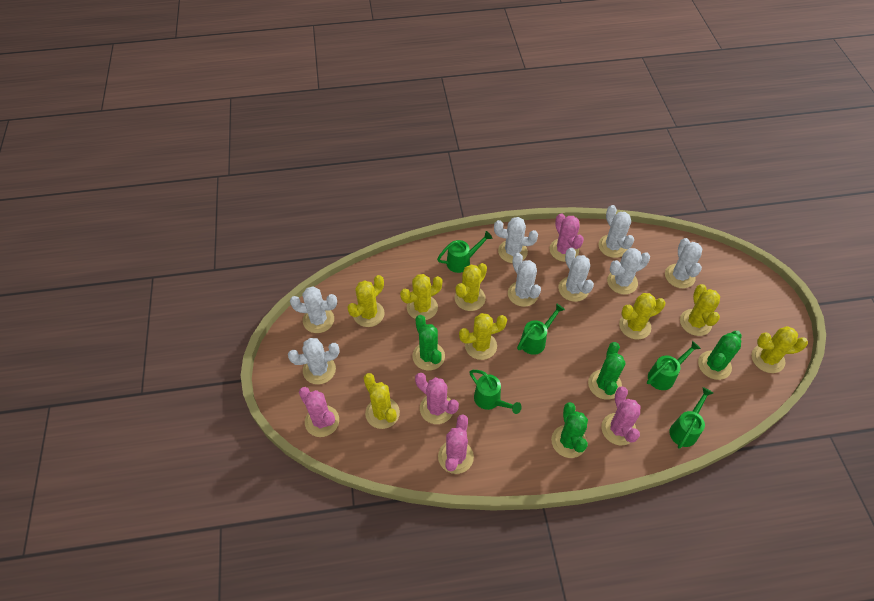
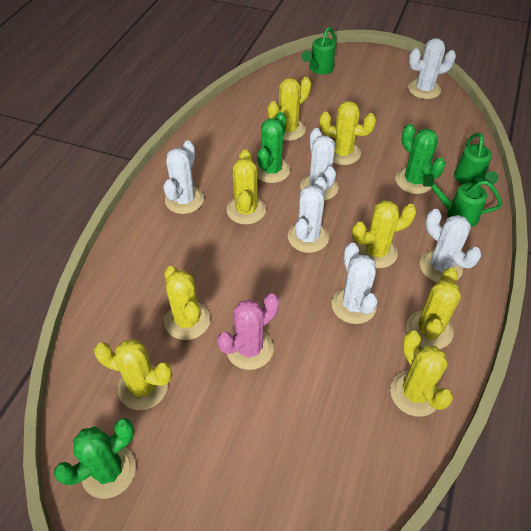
green cactus: [412,315,445,371] [551,402,588,458] [588,342,626,400] [698,331,742,380] = 4 -> [54,418,136,499] [255,112,290,183] [395,124,446,194] = 3
green watering can: [437,231,492,273] [470,370,522,414] [517,303,565,355] [647,341,701,390] [669,387,713,449] = 5 -> [301,27,336,74] [423,175,502,227] [454,133,498,185] = 3
pink cactus: [299,387,339,437] [415,373,459,424] [438,414,474,474] [549,213,584,262] [601,386,641,445] = 5 -> [217,293,279,370] = 1
white cactus: [288,338,340,384] [290,286,337,333] [494,217,538,263] [508,253,541,307] [558,248,594,302] [598,205,634,258] [607,248,650,294] [665,238,702,288] = 8 -> [163,141,204,214] [288,177,329,253] [300,128,339,201] [332,242,378,324] [408,38,456,99] [420,209,481,282] = 6

